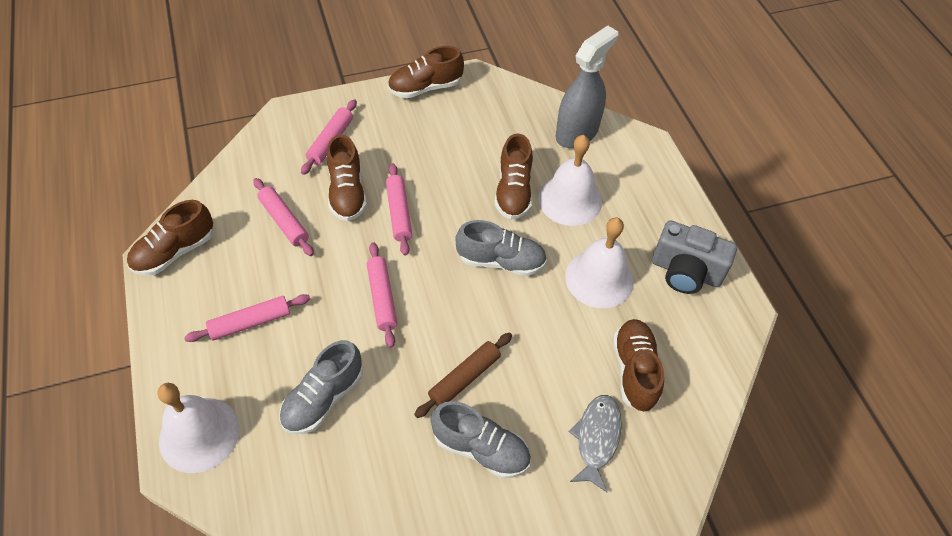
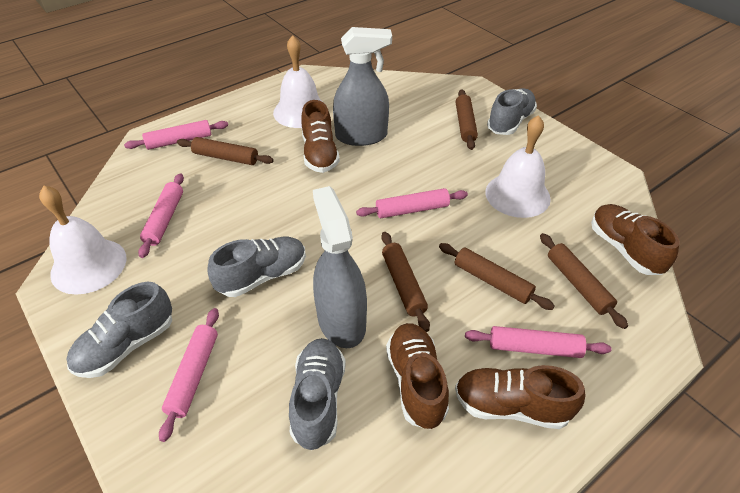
brown rolling pin: [414,332,512,418] = 1 -> [177,137,274,165] [381,232,430,332] [439,243,555,310] [456,89,478,150] [540,233,628,329] = 5
brown shoe: [127,200,213,276] [327,135,367,221] [388,46,464,98] [494,133,533,220] [613,319,664,412] = 5 -> [301,100,340,173] [386,323,449,429] [455,365,585,429] [591,204,680,275] = 4
grey camera: [652,220,737,294] = 1 -> none = 0
grey fish: [569,395,622,492] = 1 -> none = 0
grey shoe: [279,340,363,434] [431,401,531,478] [455,220,547,276] = 3 -> [67,282,172,378] [207,237,306,297] [289,338,346,450] [487,88,537,135] = 4
grey spray bottle: [555,26,618,148] = 1 -> [313,186,367,348] [333,27,392,146] = 2

